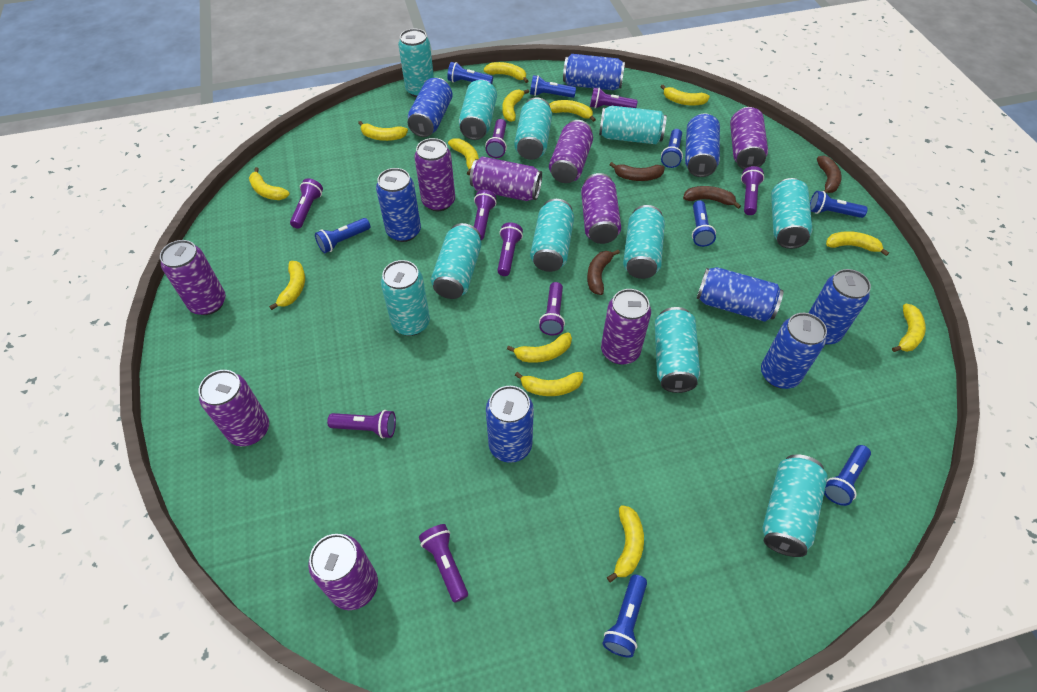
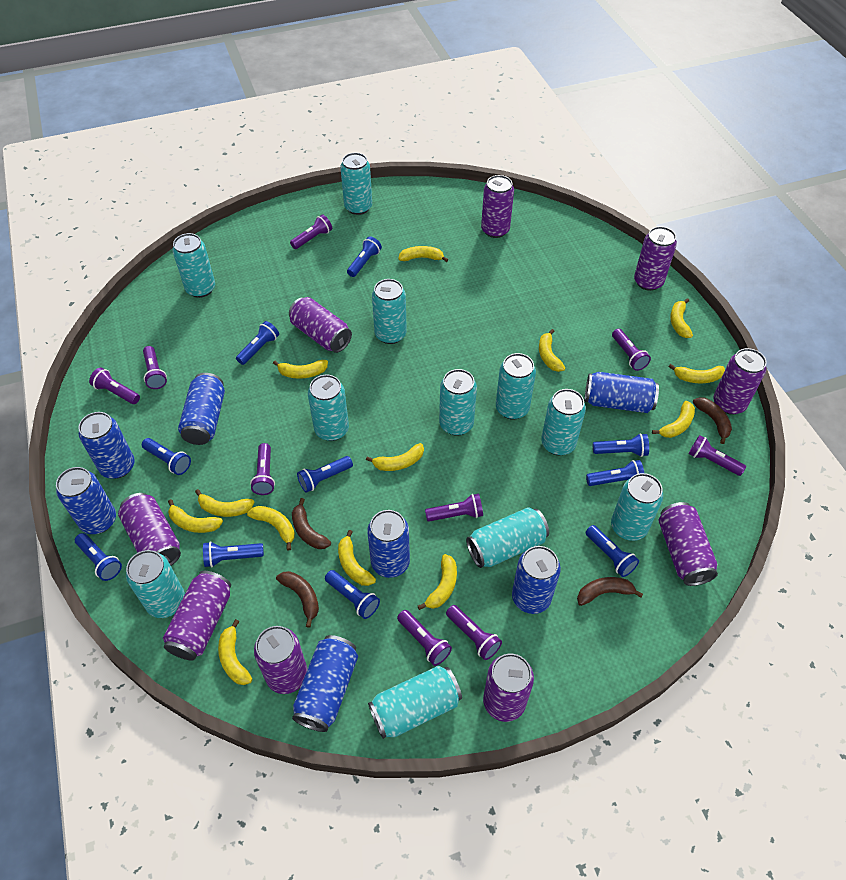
blue can: [376,168,421,242] [407,78,453,137] [486,386,534,463] [563,54,625,90] [685,113,720,177] [697,267,784,322] [761,313,827,389] [809,269,871,345] = 8 -> [56,467,116,534] [78,412,135,479] [178,373,225,445] [292,635,358,732] [367,510,410,578] [512,546,561,614] [585,372,659,413] = 7
blue flashlight: [315,218,370,253] [447,62,493,84] [530,75,576,98] [603,575,647,658] [661,129,683,168] [692,200,716,247] [810,191,868,218] [824,445,871,506] = 8 -> [75,533,122,581] [142,438,191,475] [203,541,264,567] [236,321,279,365] [297,456,353,493] [325,570,380,619] [347,236,382,277] [586,460,644,486] [586,525,639,577] [593,433,649,457] = 10

